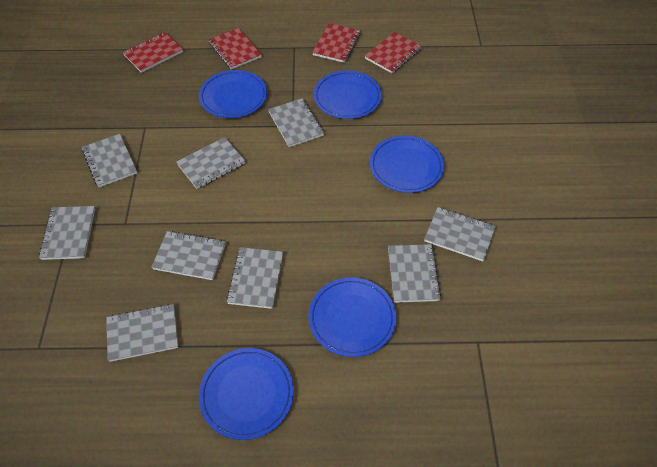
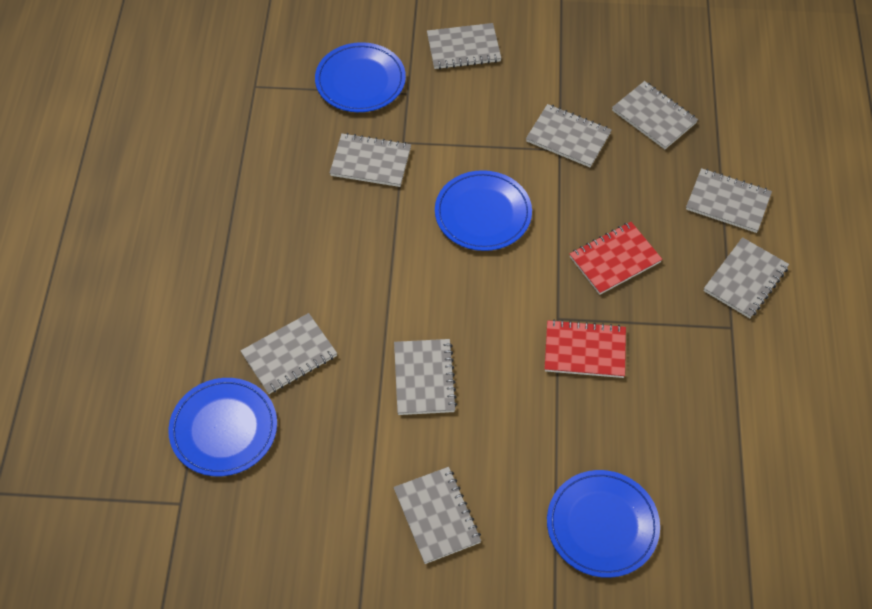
blue plate: [199,70,267,118] [199,348,294,440] [308,278,396,357] [314,71,382,119] [370,136,444,193] = 5 -> [168,378,277,476] [315,42,406,112] [435,170,532,251] [547,470,660,578] = 4
red notebook: [123,32,183,73] [208,28,262,70] [312,23,361,63] [365,32,422,73] = 4 -> [545,319,626,378] [570,222,662,295] = 2

